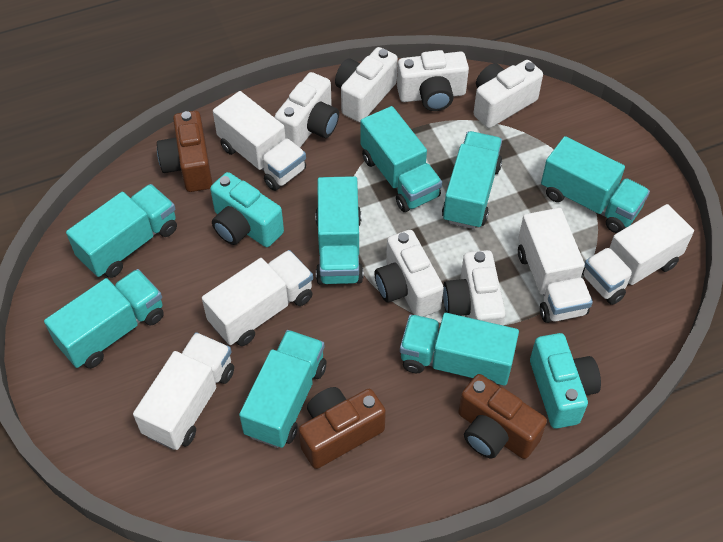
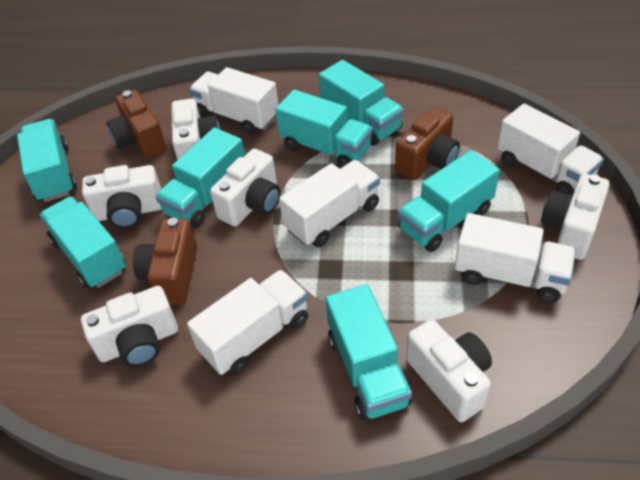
turquoise camera: [210,172,284,247] [530,333,601,429] = 2 -> none = 0
turquoise truck: [44,269,164,368] [66,184,177,278] [239,330,326,448] [315,176,364,284] [360,106,442,212] [400,313,519,386] [442,131,502,229] [541,136,650,233] = 8 -> [17,119,77,202] [39,196,126,288] [155,128,245,228] [275,90,373,168] [319,60,404,146] [326,284,412,420] [398,150,500,252] = 7

